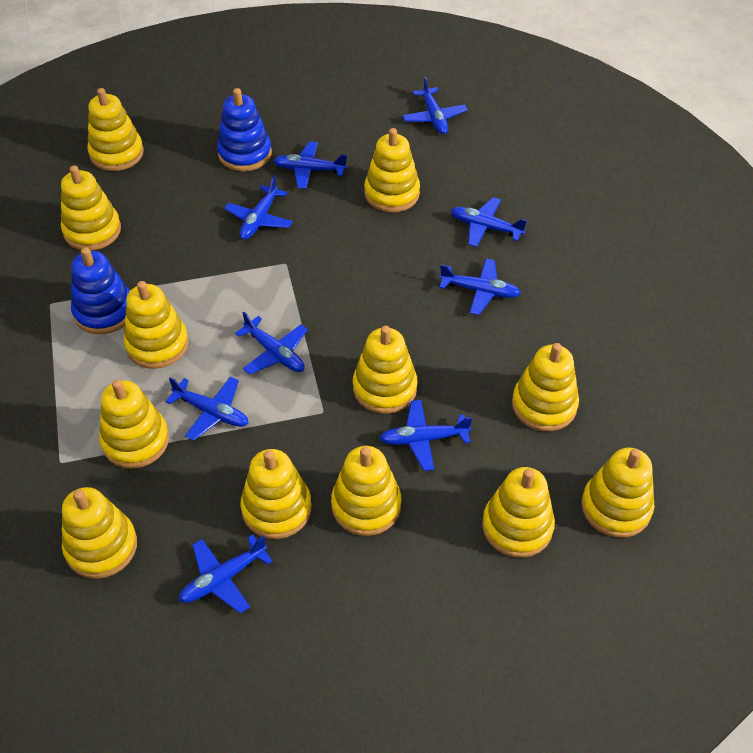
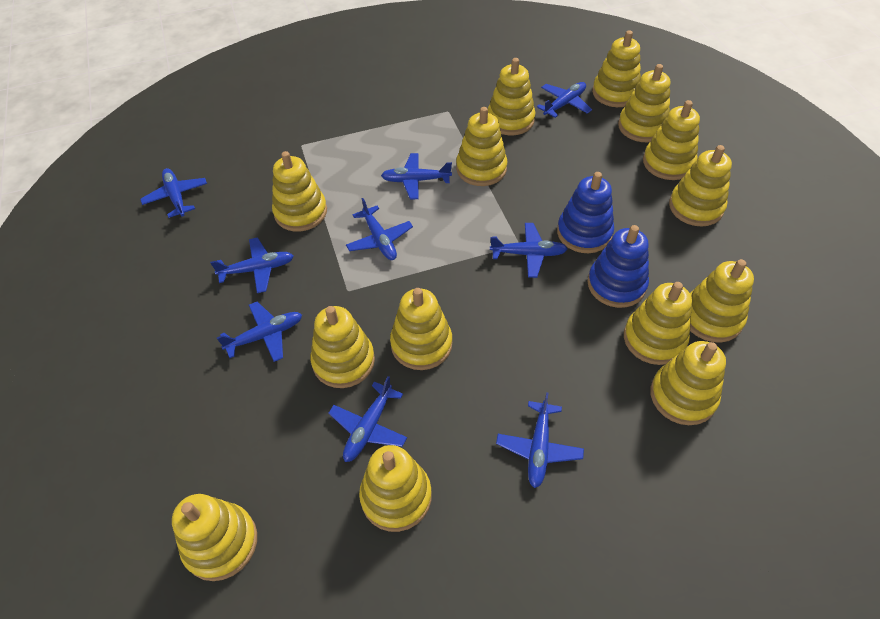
yellow stacking toy: [61,165,121,251] [62,487,137,579] [87,88,144,171] [99,380,169,469] [124,281,189,369] [240,449,312,539] [331,446,401,536] [353,326,418,414] [364,128,420,212] [482,467,555,558] [512,343,579,431] [581,447,655,538] = 12 -> [172,494,257,581] [272,151,327,232] [310,306,375,388] [359,445,432,532] [390,288,452,370] [456,107,507,186] [488,58,535,135] [592,31,641,107] [618,64,670,142] [624,282,692,365] [643,100,700,180] [650,341,726,425] [669,145,732,227] [690,259,754,343] = 14

